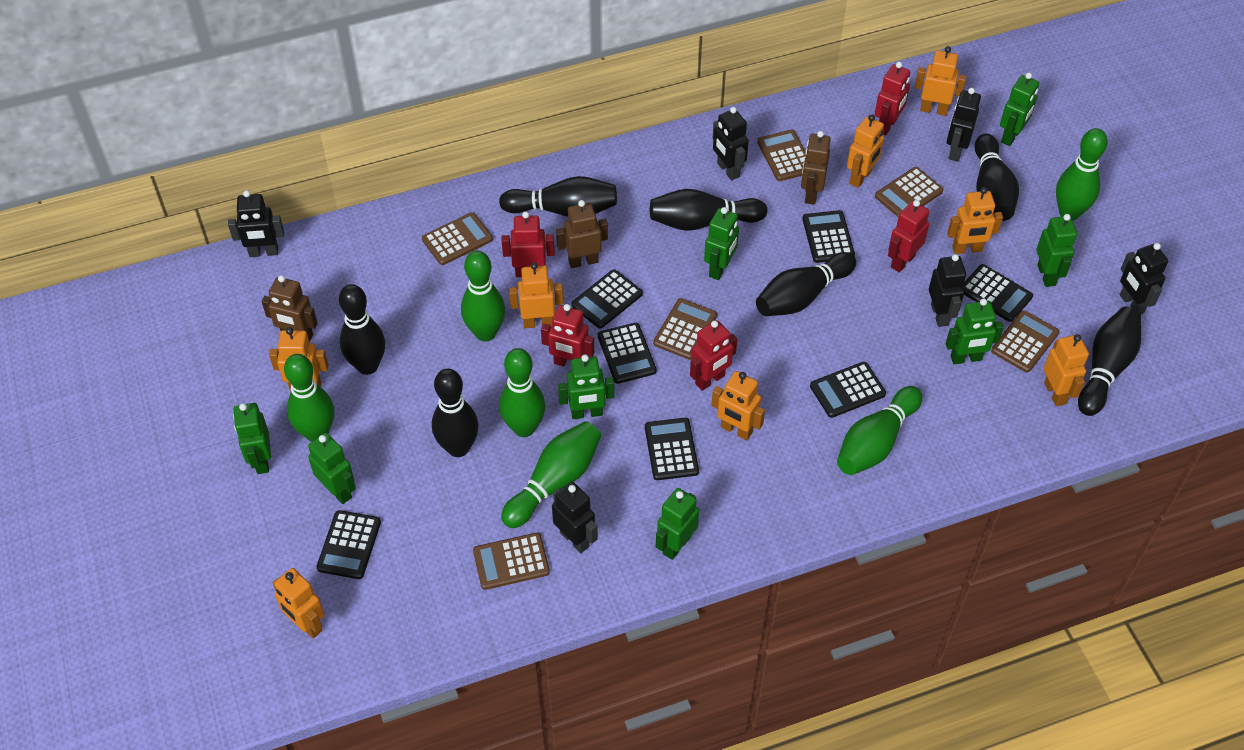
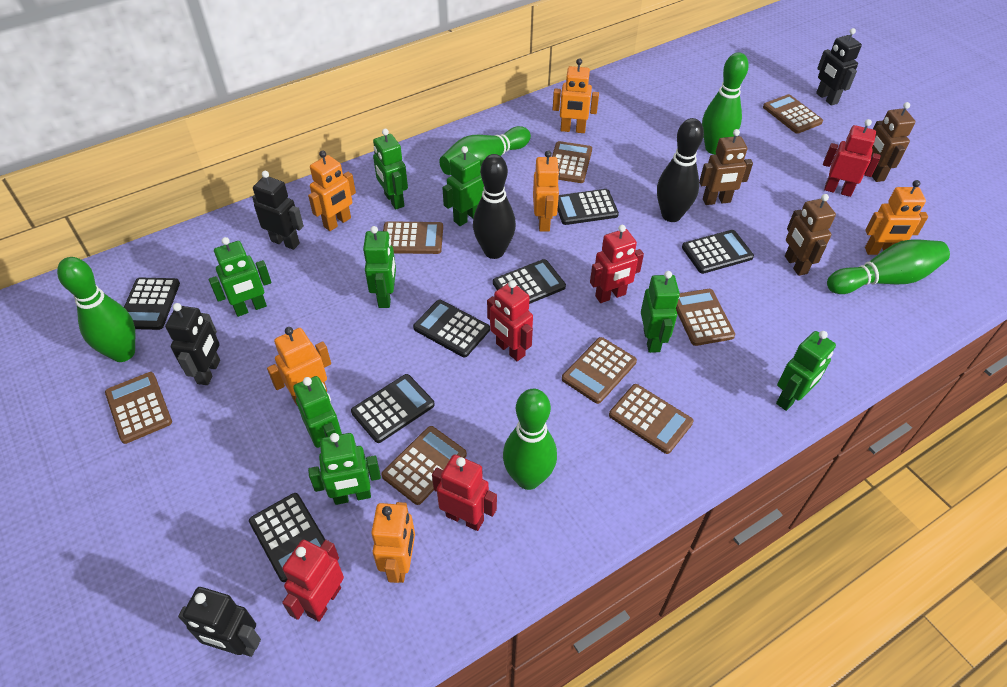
black bowling pin: [339,284,385,375] [432,369,479,457] [499,176,617,216] [650,189,768,231] [756,252,856,316] [974,133,1019,221] [1078,307,1141,416] = 7 -> [473,154,516,259] [657,118,704,222] = 2
black robot: [228,190,284,257] [552,482,598,553] [713,107,749,180] [929,254,966,327] [947,88,981,162] [1120,243,1168,314] = 6 -> [165,303,220,385] [178,587,261,657] [252,171,304,250] [816,28,862,106] = 4
brown calculator: [422,212,493,265] [473,533,550,590] [653,298,717,360] [757,130,806,181] [875,167,943,217] [991,310,1059,373] = 6 -> [105,372,172,444] [381,426,467,505] [383,221,443,254] [552,141,592,183] [562,337,637,404] [609,384,693,454] [676,289,735,346] [763,94,823,134] = 8
green bowling pin: [284,354,334,442] [461,250,505,341] [499,348,545,437] [501,421,601,528] [837,386,922,475] [1056,128,1108,221] = 6 -> [57,257,135,362] [439,126,531,175] [503,389,557,490] [702,52,749,154] [827,239,950,294] = 5
orange robot: [269,327,328,391] [273,568,324,638] [509,262,563,328] [712,371,765,440] [847,114,884,188] [915,46,967,116] [947,187,1003,254] [1043,334,1089,406] = 8 -> [267,327,331,405] [308,150,356,231] [371,502,415,583] [533,150,560,232] [552,58,599,133] [865,180,928,255] = 6

